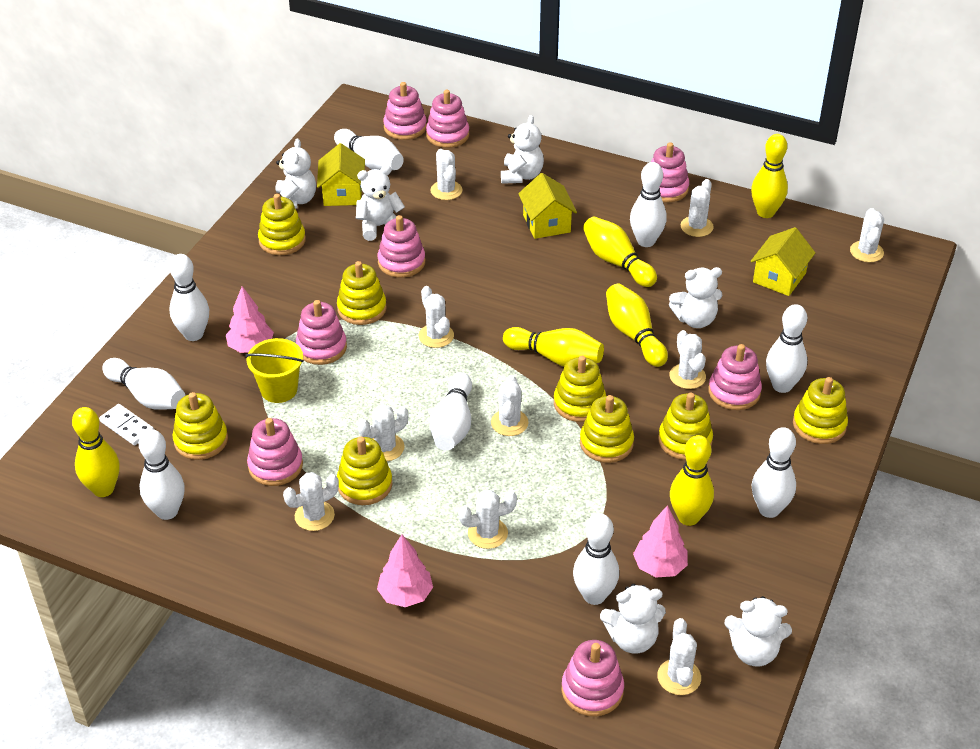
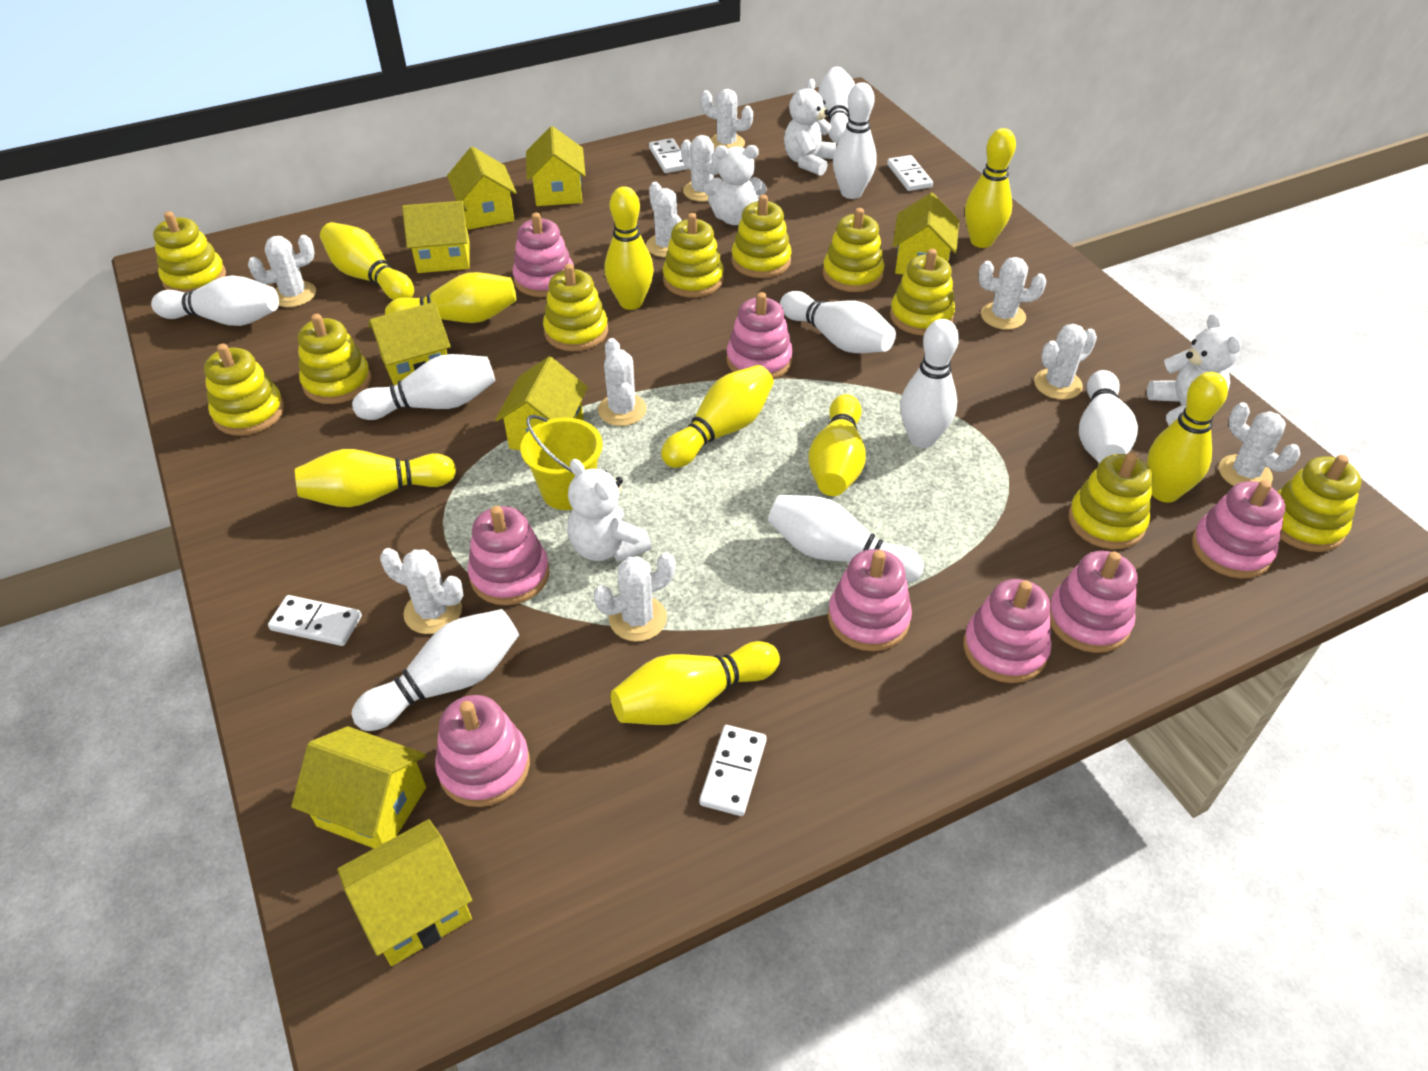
pink tree: [226,286,274,353] [377,534,433,607] [633,505,688,577] = 3 -> none = 0
white domino: [99,404,154,445] = 1 -> [268,595,362,646] [649,138,688,173] [699,725,767,816] [887,155,933,191] = 4
white teddy bear: [276,139,316,209] [356,165,405,241] [501,115,544,184] [600,584,666,654] [669,267,722,328] [724,596,792,667] = 6 -> [567,459,651,562] [704,145,767,225] [784,79,836,176] [1147,313,1241,426] = 4
yellow bowling pin: [72,407,120,497] [503,327,604,367] [583,217,657,287] [606,283,668,367] [670,435,714,526] [751,134,788,218] = 6 -> [295,449,456,507] [320,222,414,300] [385,272,517,323] [605,186,654,310] [611,641,780,725] [661,365,774,468] [808,394,866,496] [965,128,1016,248] [1147,372,1228,503] = 9
yellow house: [317,143,365,206] [518,173,577,239] [750,227,815,296] = 3 -> [291,726,426,848] [337,819,472,966] [368,302,451,385] [402,201,470,273] [447,147,517,230] [495,356,588,451] [526,126,586,206] [893,193,959,275] = 8
yellow stacking toy: [173,392,228,460] [258,194,306,255] [337,261,387,325] [337,437,392,505] [554,356,606,422] [580,395,634,463] [658,393,713,460] [793,377,848,444] = 8 -> [153,211,226,292] [204,344,284,436] [298,314,371,404] [543,264,608,351] [663,213,724,297] [731,195,791,278] [823,208,884,292] [890,249,955,335] [1069,452,1153,549] [1278,455,1362,552] = 10

